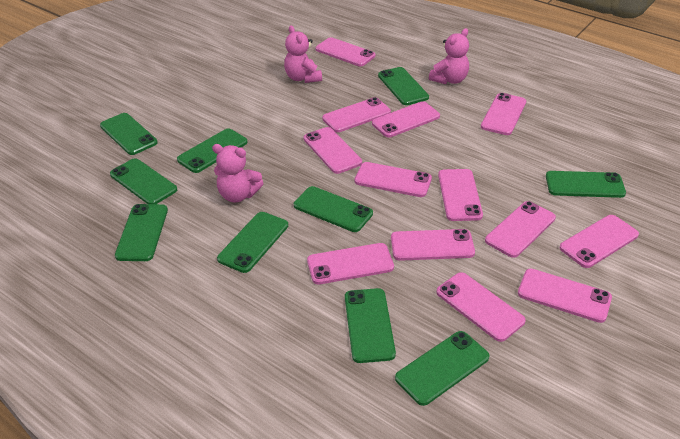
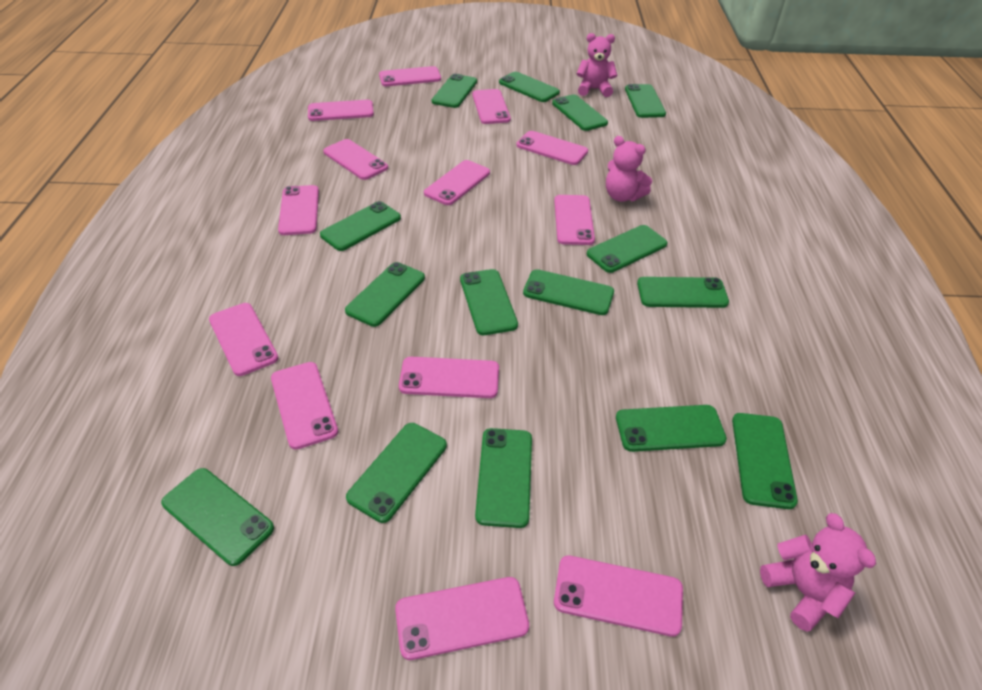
green phone: [100,113,158,155] [110,158,177,204] [115,204,168,261] [177,128,248,173] [217,212,288,273] [294,186,373,232] [345,288,396,363] [378,67,429,105] [395,331,489,406] [546,171,626,198] = 10 -> [161,468,274,566] [320,201,401,251] [345,262,425,327] [346,423,447,523] [432,74,477,108] [460,269,518,335] [475,428,532,528] [499,72,560,102] [523,269,614,315] [552,94,608,131] [587,225,668,273] [616,405,727,452] [625,84,666,118] [637,277,729,308] [732,413,798,509] = 15

